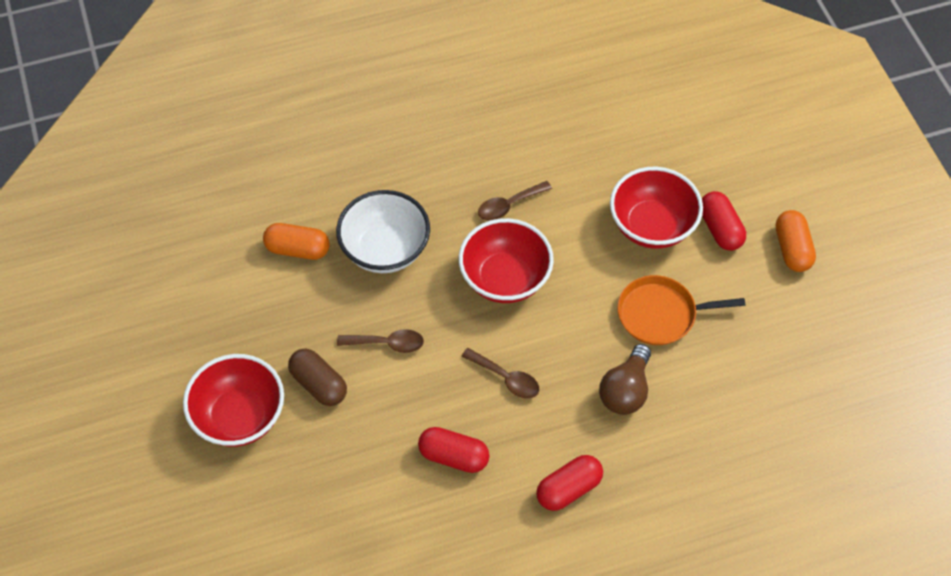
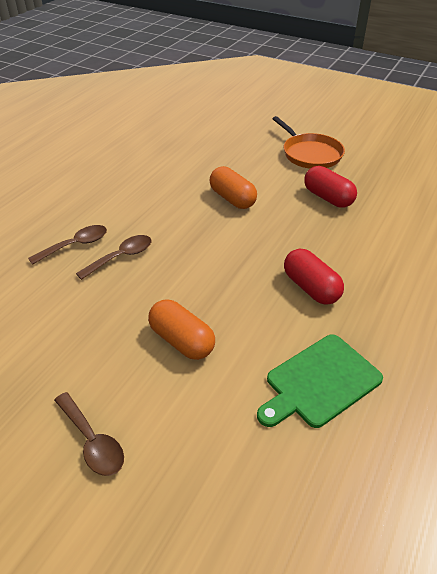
brown capsule: [288,348,347,406] = 1 -> none = 0
brown light bulb: [599,344,651,415] = 1 -> none = 0
green cutting board: none = 0 -> [257,334,383,428] = 1
red bowl: [183,354,284,447] [459,218,554,303] [610,167,703,249] = 3 -> none = 0
red capsule: [418,427,490,473] [536,455,603,511] [702,191,746,251] = 3 -> [284,249,344,305] [304,166,357,208] = 2
white bowl: [336,190,430,273] = 1 -> none = 0

